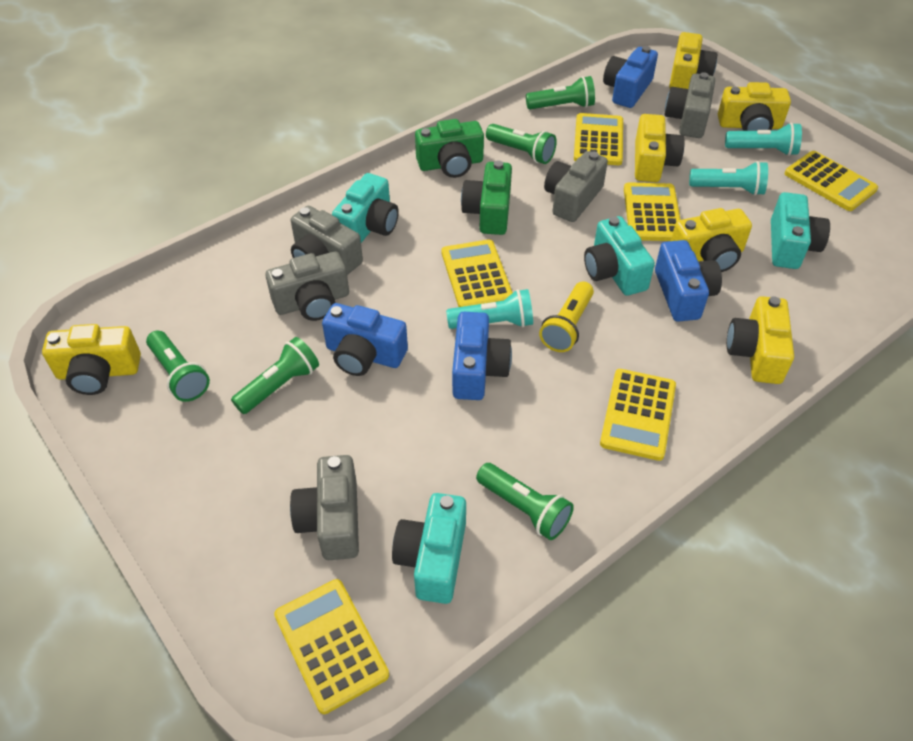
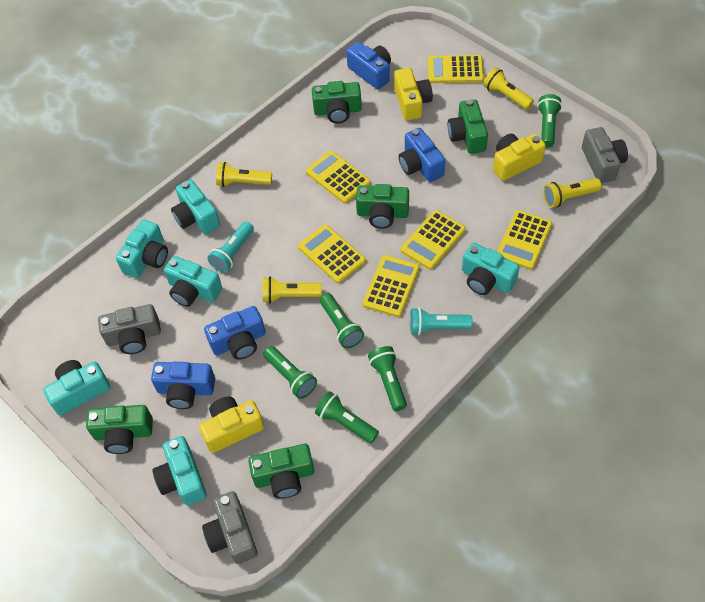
green camera: [415,119,484,178] [461,160,512,235] = 2 -> [86,405,153,454] [248,444,314,499] [312,81,362,123] [356,184,409,229] [448,99,488,154] = 5
grey camera: [265,251,349,321] [290,455,359,560] [291,206,363,275] [544,151,608,222] [664,72,715,138] = 5 -> [98,304,161,354] [202,491,258,564] [582,127,628,183] = 3
turquoise camera: [332,173,399,243] [392,493,466,604] [584,216,655,296] [771,192,830,269] = 4 -> [43,360,111,416] [116,219,168,278] [152,436,207,505] [164,256,222,307] [171,179,220,234] [462,243,520,295] = 6
turquoise flashlight: [446,289,533,329] [689,161,768,196] [725,123,802,156] = 3 -> [207,222,254,273] [410,308,473,335] = 2
yellow camera: [42,324,141,395] [635,114,685,182] [669,32,717,89] [671,208,752,272] [718,82,791,131] [727,296,794,384] = 6 -> [199,396,264,453] [394,68,433,121] [493,134,546,181] = 3
yellow flashlight: [539,281,594,352] = 1 -> [216,162,272,187] [263,276,322,303] [483,67,534,110] [543,178,602,208] = 4

